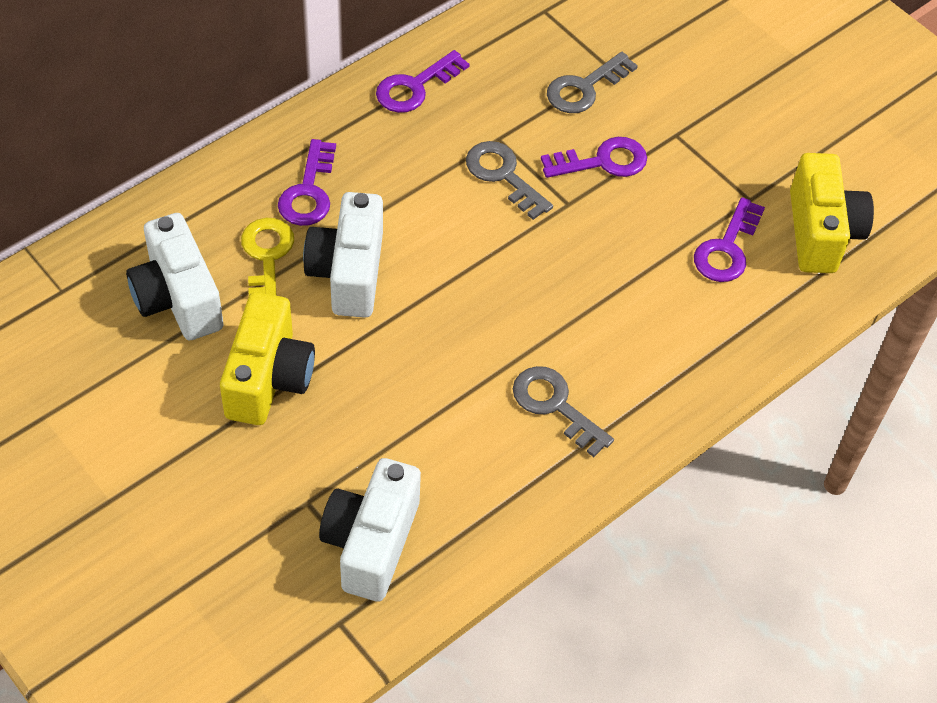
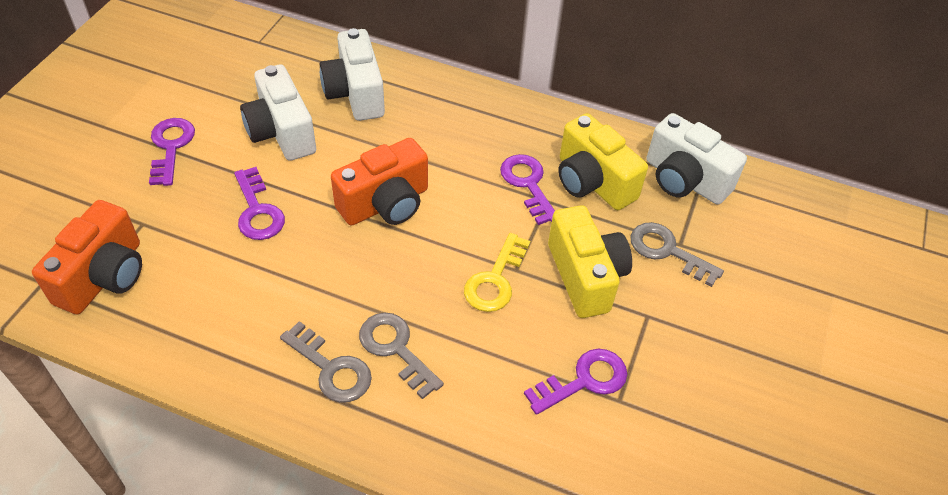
orange camera: none = 0 -> [32,200,142,314] [331,138,428,226] = 2

